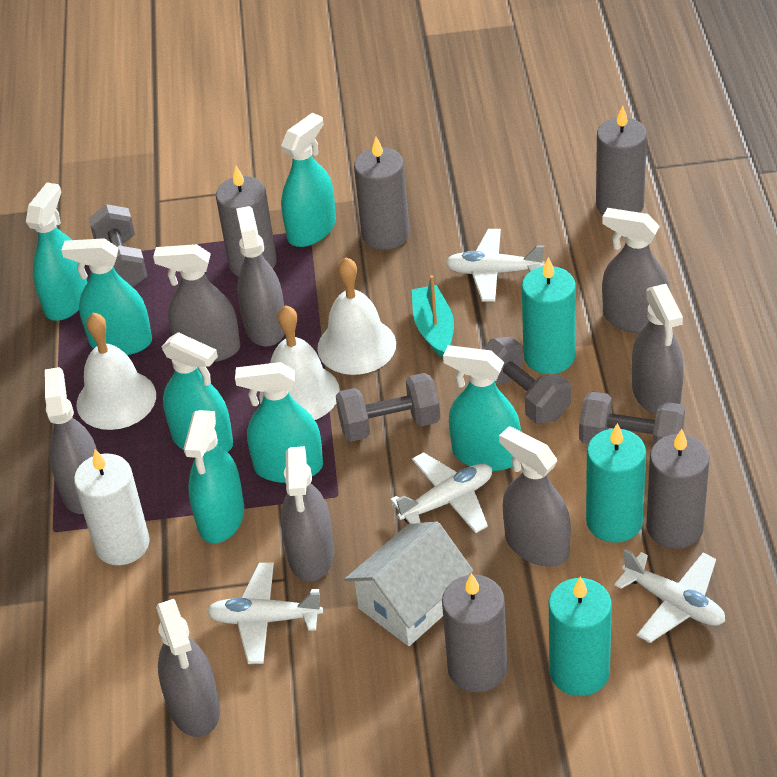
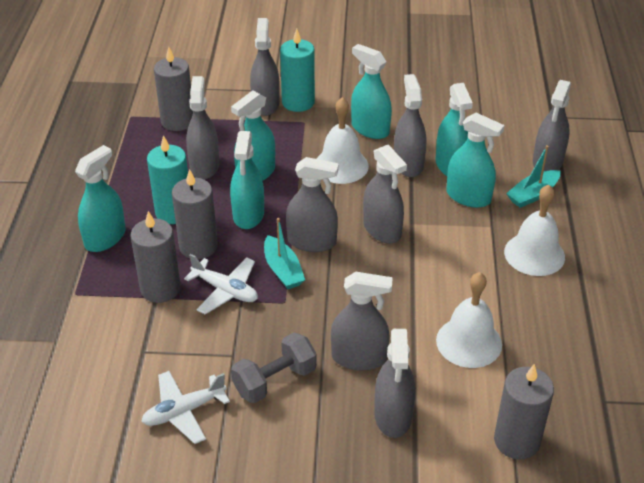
grey candle: [216,166,277,277] [354,137,409,250] [442,573,507,693] [596,106,647,215] [646,429,710,549] = 5 -> [131,211,180,303] [154,47,193,131] [172,169,218,259] [494,364,554,460] = 4
grey dumbbell: [88,204,148,287] [336,373,440,442] [483,337,571,424] [579,392,685,447] = 4 -> [231,332,317,403] = 1
turquoise boat: [412,275,454,358] = 1 -> [264,218,305,289] [506,145,561,208] = 2
turquoise candle: [522,257,576,374] [549,576,612,696] [586,423,646,543] = 3 -> [147,135,188,224] [280,29,315,112] = 2
turquoise spray bottle: [26,183,87,321] [61,238,152,355] [162,332,233,452] [184,410,244,543] [235,362,323,483] [281,113,336,247] [443,345,521,471] = 7 -> [75,145,126,252] [230,131,264,229] [231,90,275,181] [351,44,392,139] [436,83,473,176] [446,113,504,208] = 6
white candle: [74,449,150,565] = 1 -> none = 0
white house: [344,521,473,646] = 1 -> none = 0
white plane: [207,563,323,664] [390,452,492,534] [445,229,545,302] [614,549,725,643] = 4 -> [141,371,230,444] [184,254,258,315] = 2

